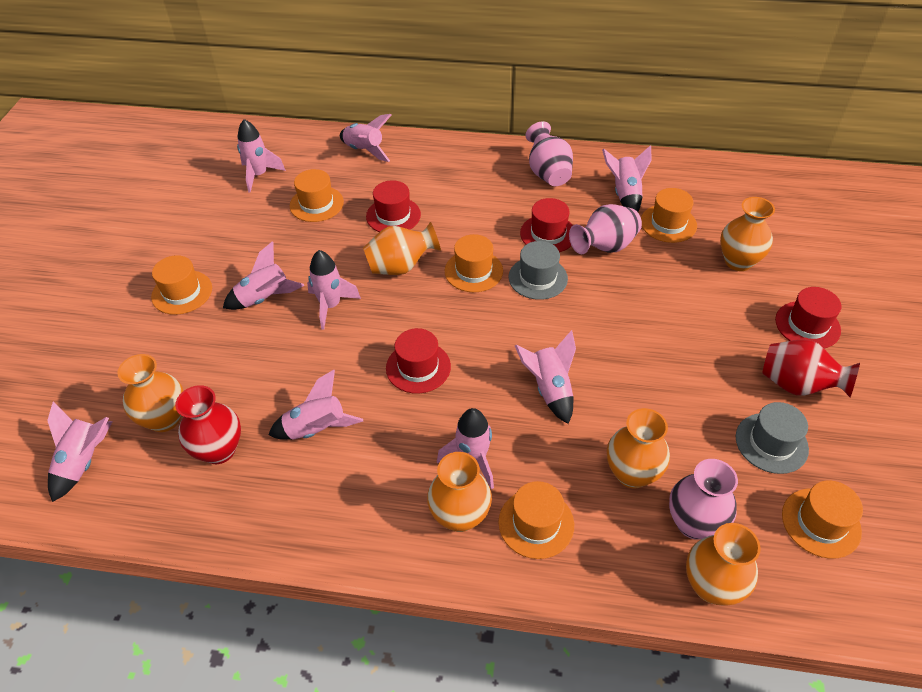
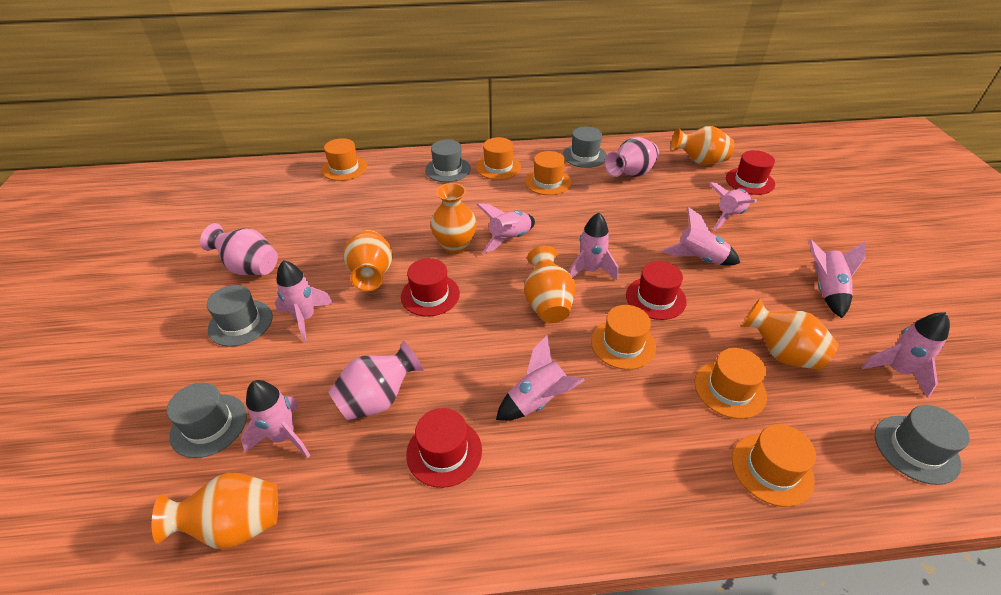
grey hat: [509,241,568,300] [736,402,809,474] = 2 -> [167,383,247,458] [207,285,273,347] [425,140,471,182] [563,127,607,168] [875,405,970,485] = 5
red vase: [175,385,241,464] [762,339,860,397] = 2 -> none = 0

